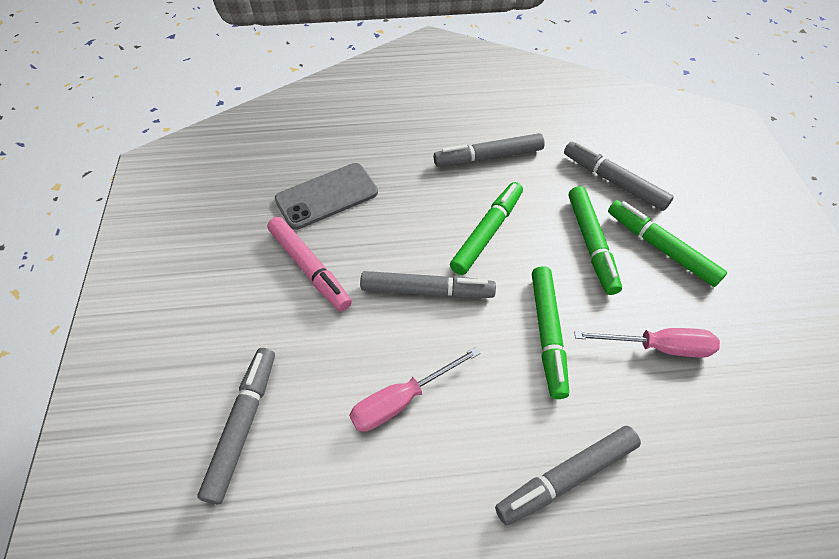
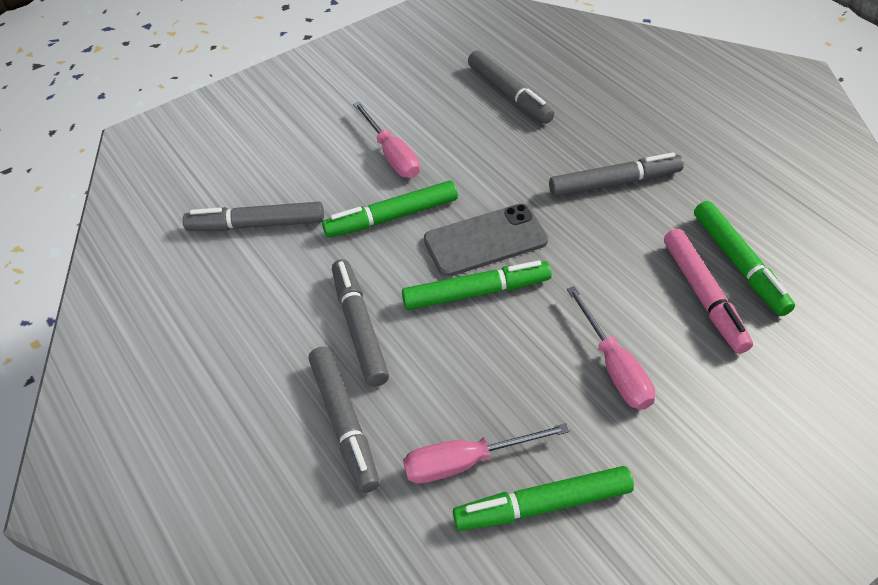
pink screwdriver: [349,347,480,432] [574,328,720,358] = 2 -> [353,102,420,178] [403,423,570,484] [567,286,655,410] = 3

